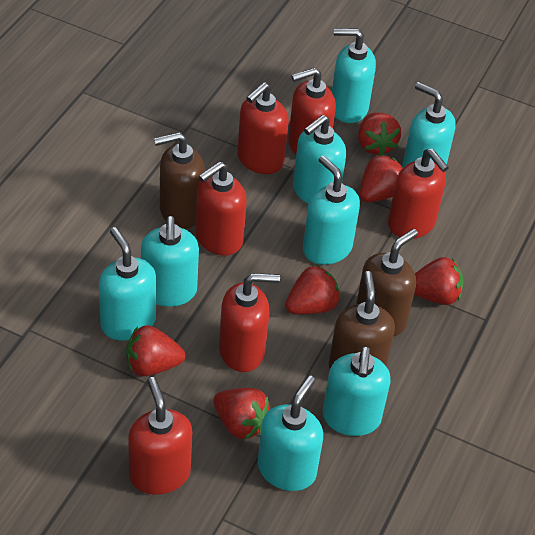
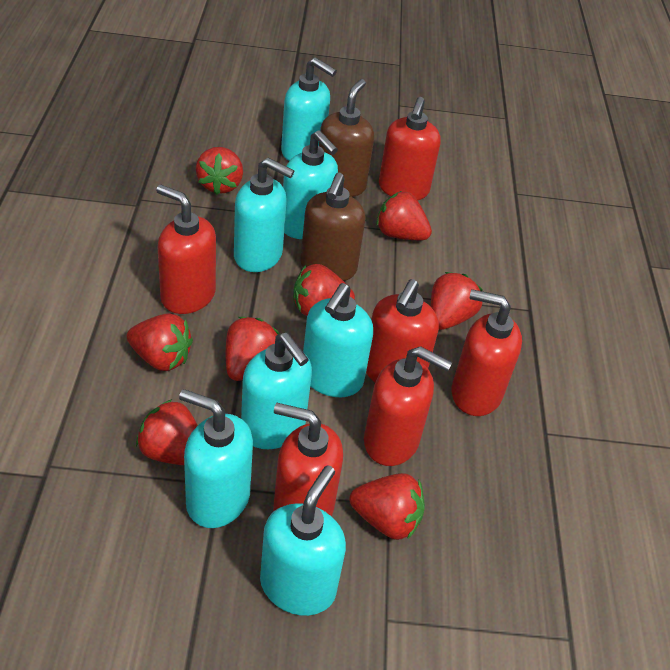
brown soap dispenser: [154,132,205,229] [329,271,395,368] [356,229,418,337] = 3 -> [300,173,366,281] [319,79,374,197] = 2
red strawberry: [126,325,185,376] [213,388,270,439] [285,265,341,314] [358,112,401,156] [360,154,403,202] [414,257,463,305] = 6 -> [127,313,193,371] [136,399,198,465] [196,147,243,195] [226,317,279,381] [293,264,355,316] [349,473,425,540] [376,191,432,240] [431,272,483,330] = 8
turquoise soap dispenser: [99,227,156,340] [141,216,199,307] [258,375,323,491] [293,115,346,204] [303,156,360,265] [323,346,391,436] [332,28,376,123] [402,82,456,168] = 8 -> [179,389,253,528] [234,158,294,272] [241,333,312,449] [260,465,346,616] [281,57,337,161] [283,130,338,239] [303,283,373,397] = 7

